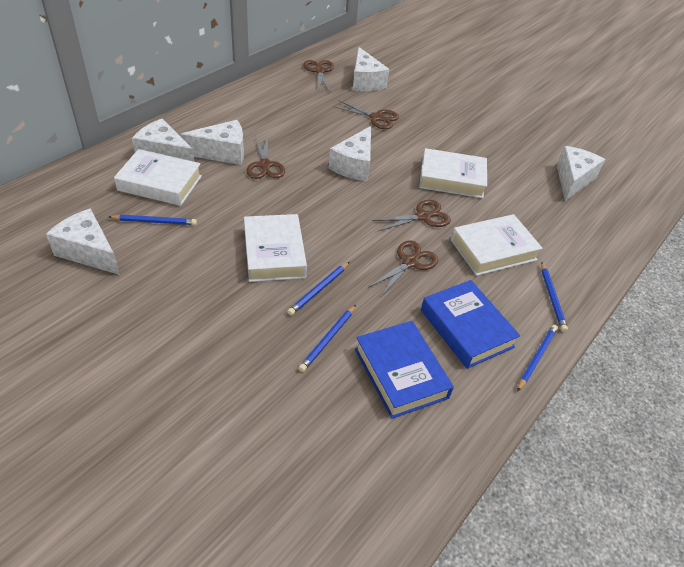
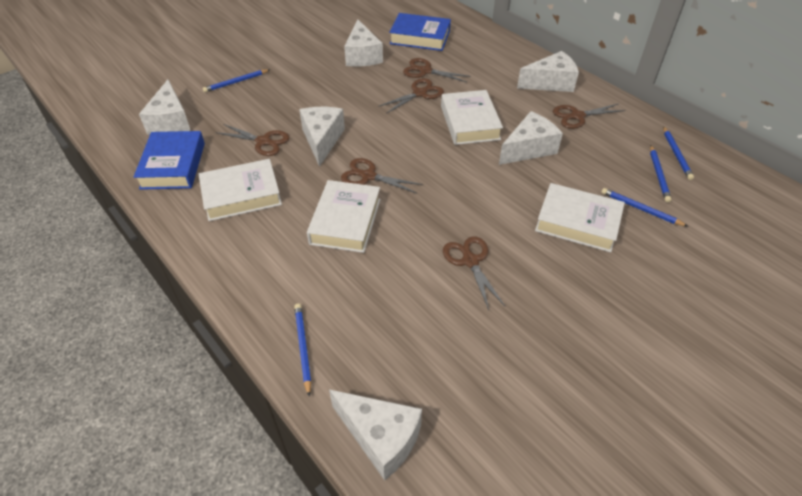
brown scissors: [246,136,285,179] [303,60,334,93] [333,100,399,129] [368,240,439,297] [372,200,451,231] = 5 -> [215,124,289,156] [341,158,423,193] [378,78,444,114] [403,58,471,82] [443,236,505,310] [553,103,626,129] = 6

